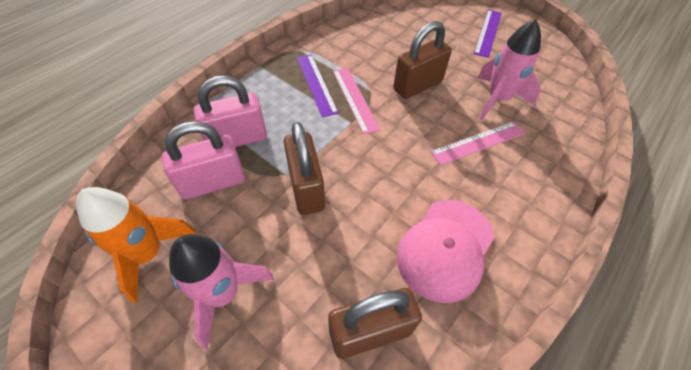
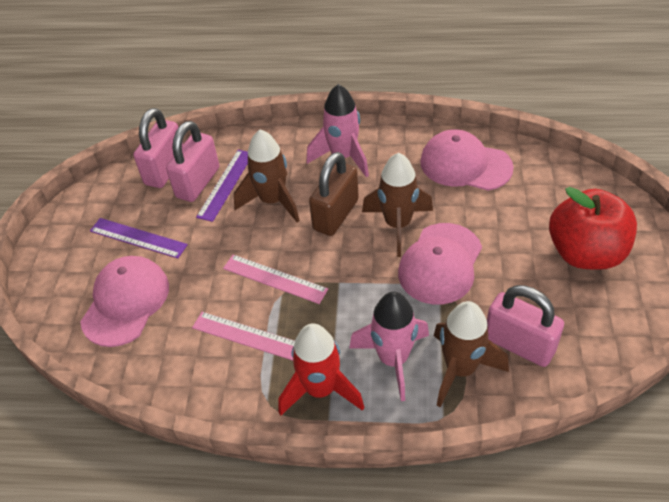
brown padlock: [284,122,325,215] [328,288,422,359] [393,21,452,99] = 3 -> [309,152,359,236] = 1
brown rocket: none = 0 -> [234,130,300,222] [362,153,433,257] [434,301,509,407] = 3
orange rocket: [76,187,196,303] = 1 -> none = 0
pink cap: [397,200,494,303] = 1 -> [80,256,169,347] [398,223,482,305] [420,129,514,191] = 3
pink padlock: [162,121,245,200] [194,76,267,147] = 2 -> [133,108,183,188] [166,121,219,202] [487,285,564,367] = 3
red apple: none = 0 -> [549,187,637,270] = 1
red rocket: none = 0 -> [279,323,364,416] = 1

